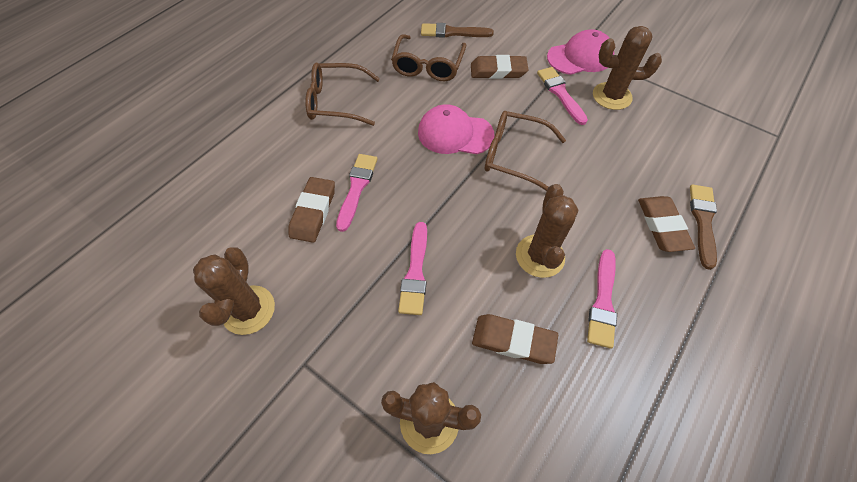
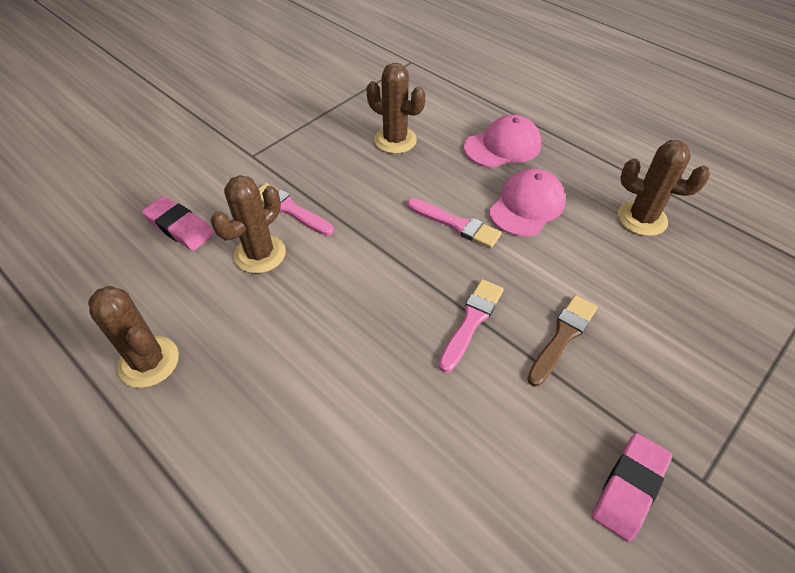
brown brush: [421,23,494,38] [690,185,717,270] = 2 -> [527,295,598,386] = 1
brown eraser: [288,177,335,243] [471,55,529,79] [472,314,558,364] [638,196,695,252] = 4 -> none = 0
brown glasses: [305,63,380,126] [391,34,466,81] [485,111,566,191] = 3 -> none = 0
pink brush: [336,154,378,232] [398,222,427,315] [537,67,588,125] [587,249,617,349] = 4 -> [258,183,334,236] [407,198,502,248] [439,279,504,373] = 3
pink eraser: none = 0 -> [142,196,214,251] [592,433,672,542] = 2

